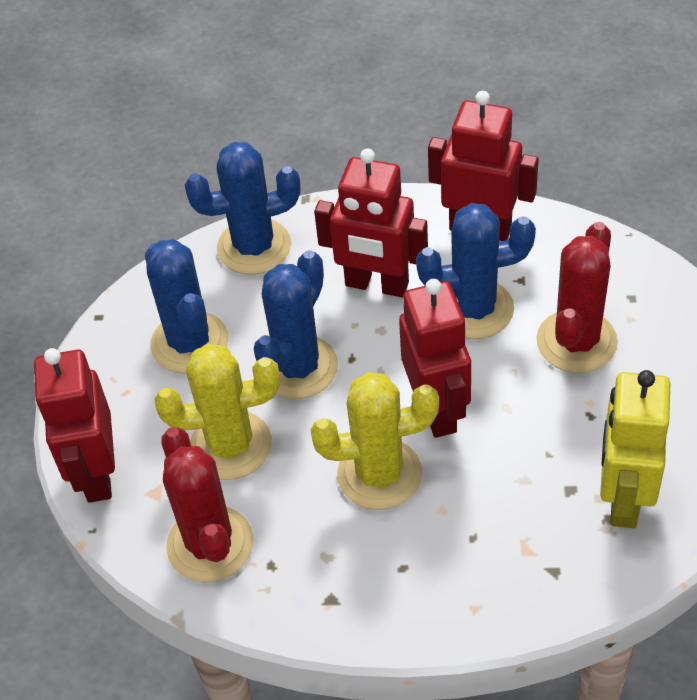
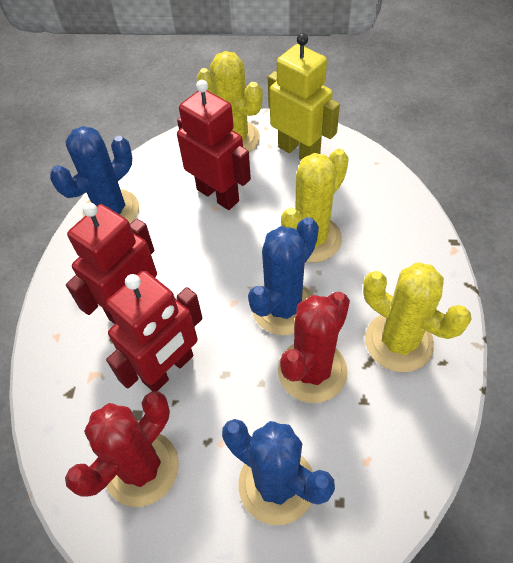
blue cactus: [145,239,229,374] [184,142,301,275] [254,250,338,399] [416,203,536,339] = 4 -> [50,126,139,224] [222,419,335,525] [248,217,319,335] = 3
red robot: [34,348,115,503] [314,149,428,297] [399,279,471,438] [428,91,539,241] = 4 -> [66,203,157,324] [106,270,203,392] [177,80,251,210] = 3
yellow cactus: [154,343,280,480] [310,372,439,510] = 2 -> [197,51,263,152] [281,149,349,262] [363,262,472,372] = 3

